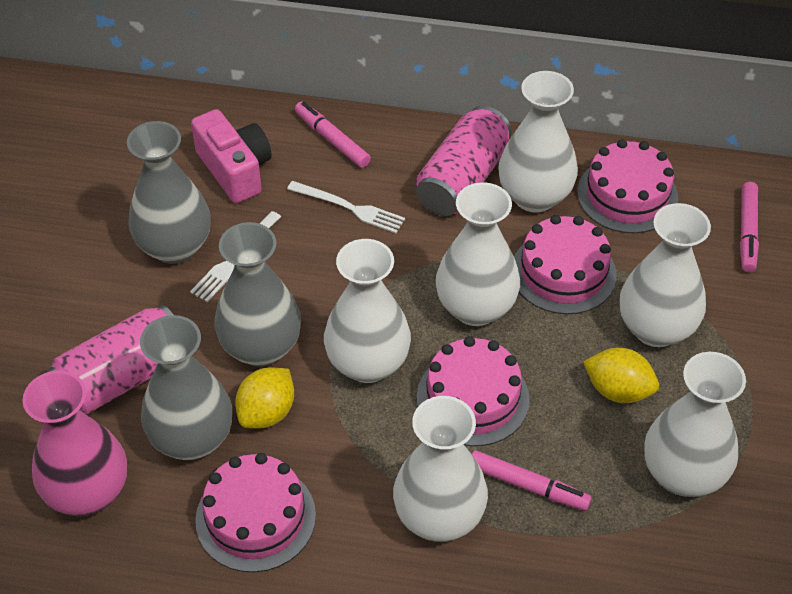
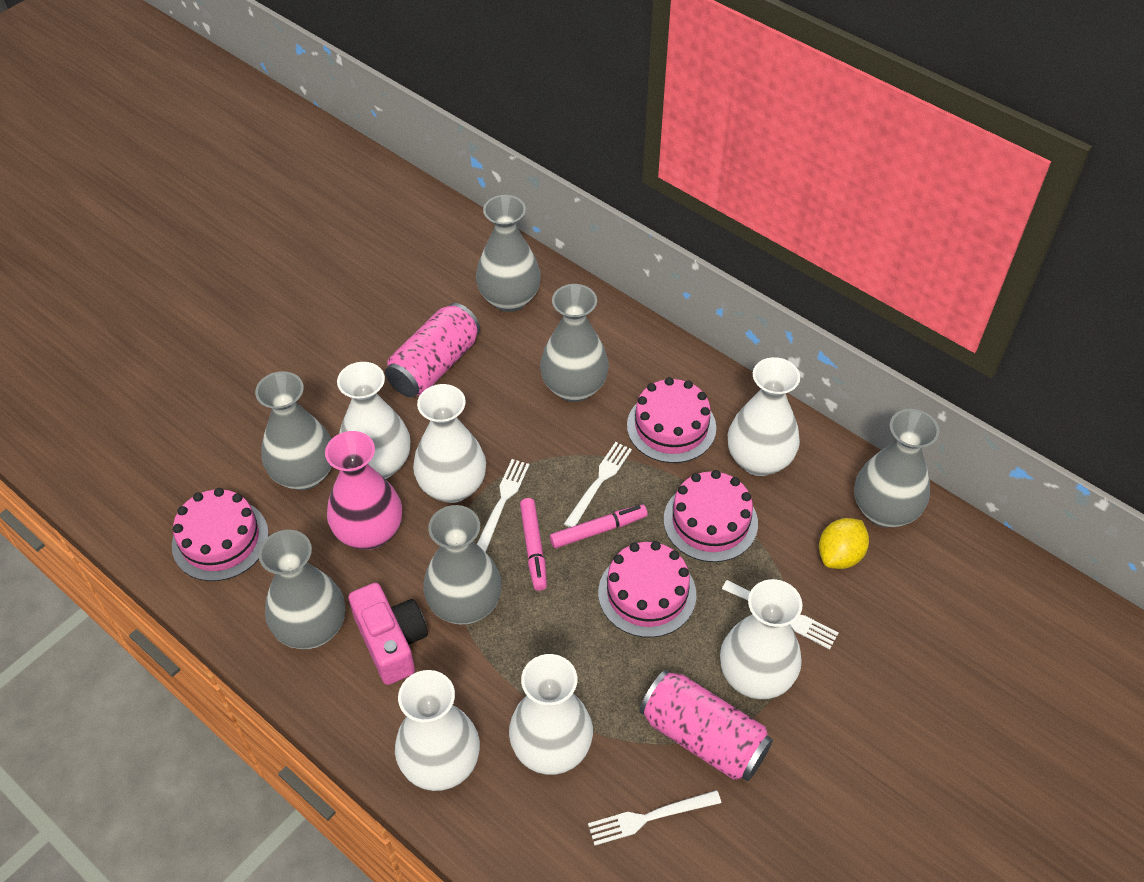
grey vase: [127,121,211,264] [140,315,232,460] [214,222,301,367] = 3 -> [255,371,332,490] [259,530,345,649] [423,505,501,625] [476,195,541,312] [540,284,609,402] [854,409,939,528] = 6
pink marker: [295,102,371,168] [472,450,592,511] [740,182,759,272] = 3 -> [520,498,547,591] [550,504,648,548] = 2
white fork: [190,211,281,302] [287,181,405,233] = 2 -> [477,459,529,552] [564,442,632,528] [588,790,721,846] [722,580,838,649] = 4
yellow lemon: [235,367,294,429] [583,348,659,403] = 2 -> [819,518,869,569] = 1

